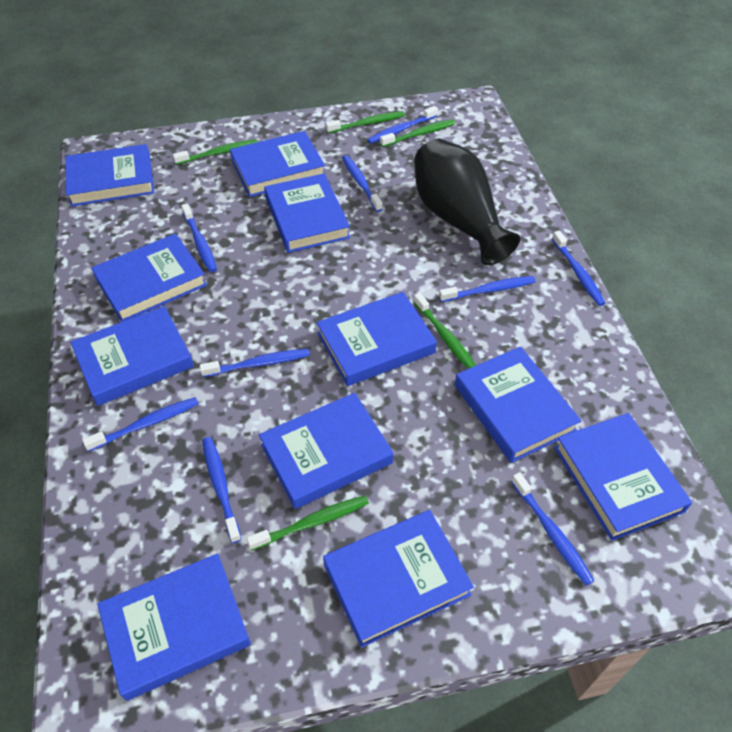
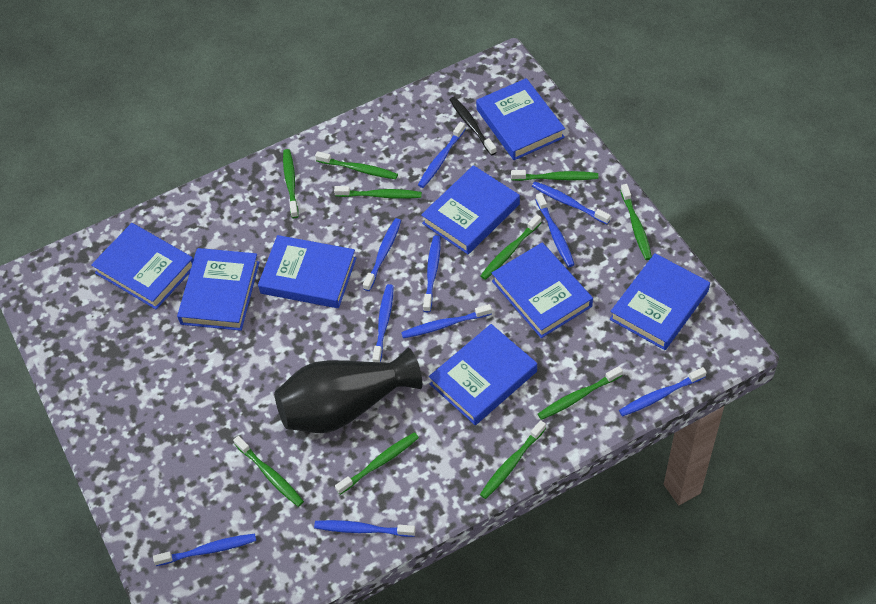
black toothbrush: none = 0 -> [450,97,497,155] = 1
blue book: [65,144,154,207] [70,306,194,406] [91,233,207,322] [97,553,251,701] [230,131,325,197] [259,393,393,509] [264,174,350,253] [317,292,437,386] [323,510,474,648] [455,347,581,463] [554,413,692,541] = 11 -> [91,223,194,309] [177,248,259,331] [258,235,356,308] [421,165,520,254] [429,324,537,425] [476,78,565,160] [492,243,593,338] [610,253,710,350] = 8
blue toothbrush: [82,397,199,452] [181,204,217,272] [200,349,310,377] [202,437,241,543] [342,155,383,212] [367,106,438,144] [439,276,536,302] [511,472,594,586] [552,231,606,306] = 9 -> [153,534,256,566] [314,520,416,537] [363,218,401,291] [372,284,394,362] [401,304,492,338] [418,122,466,188] [423,235,441,312] [532,181,611,224] [536,193,575,267] [619,367,707,416] = 10
green toothbrush: [173,139,258,165] [247,495,369,551] [326,111,405,133] [380,119,455,147] [414,293,476,369] = 5 -> [233,436,304,507] [283,149,298,218] [315,151,398,179] [334,186,422,199] [335,432,419,495] [480,214,542,280] [480,420,546,499] [511,170,598,181] [538,366,623,420] [620,184,652,260] = 10

